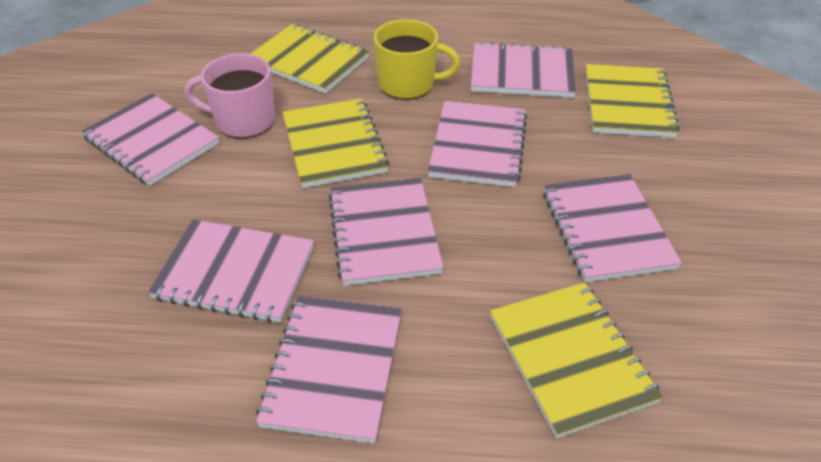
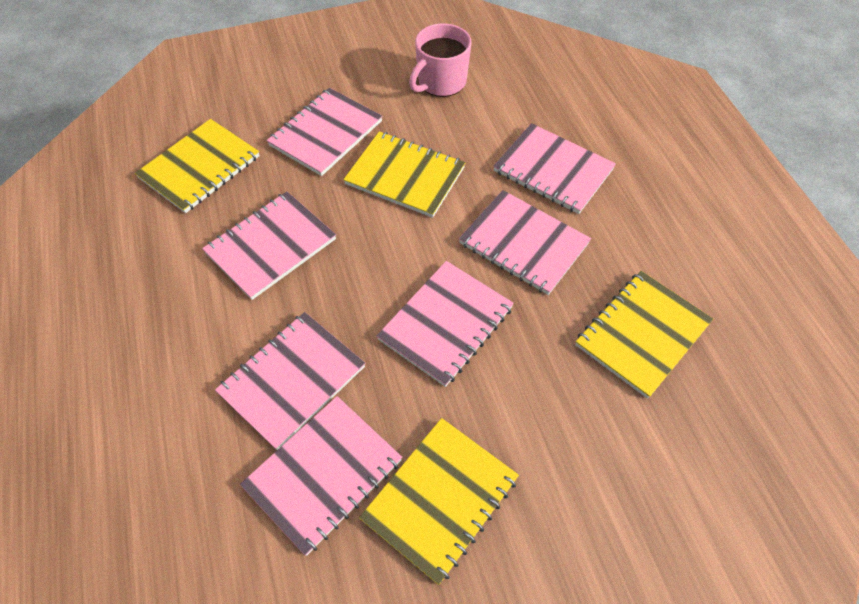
yellow mug: [374,19,460,100] = 1 -> none = 0

